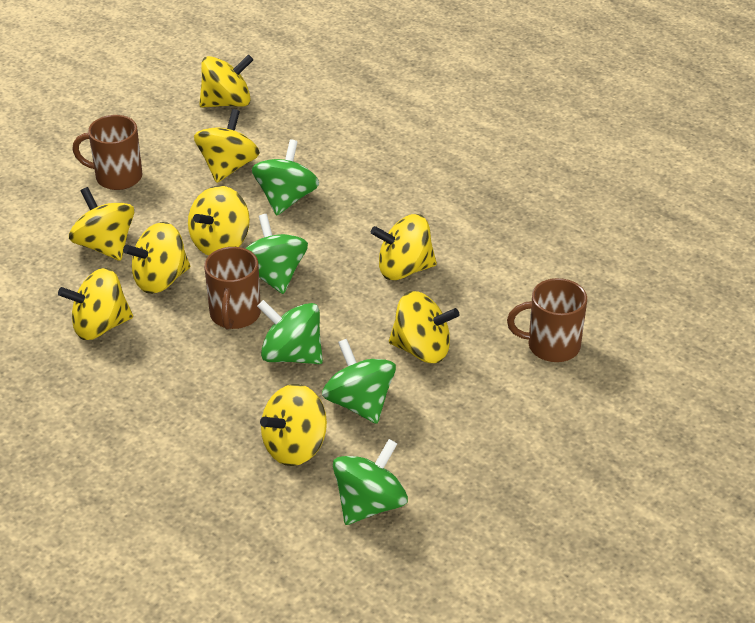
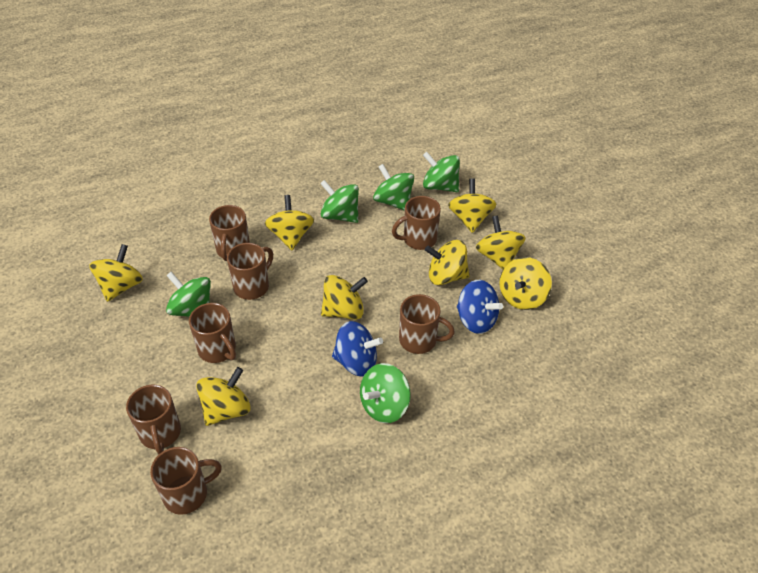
blue spinning top: none = 0 -> [332,321,383,376] [457,280,503,334] = 2
brown mug: [72,115,143,190] [204,247,261,329] [507,278,587,362] = 3 -> [126,385,181,454] [150,447,222,515] [189,303,236,363] [209,205,250,261] [227,243,273,300] [392,196,441,250] [399,294,455,354] = 7
yellow spinning top: [58,268,133,340] [69,187,134,261] [123,222,190,294] [188,186,250,255] [194,109,260,183] [199,55,253,108] [260,384,327,466] [371,214,437,280] [389,291,459,363] = 9 -> [89,244,143,302] [196,367,251,426] [265,195,314,250] [321,275,368,320] [425,240,469,285] [448,178,496,233] [476,216,526,269] [499,257,552,310] = 8

